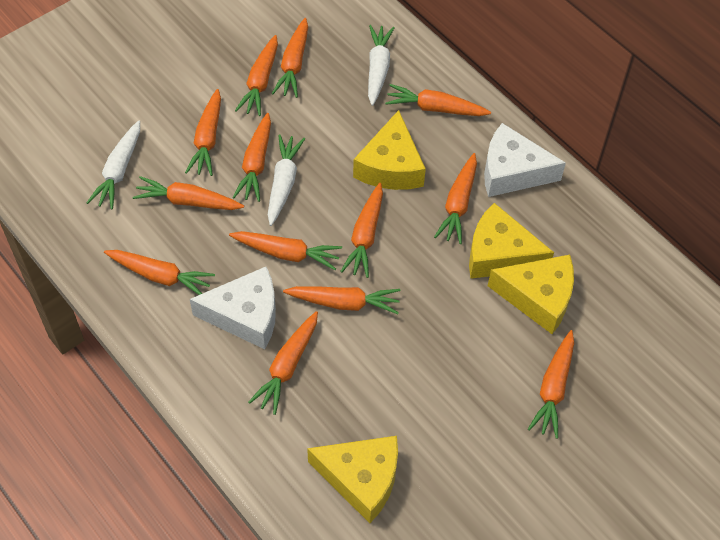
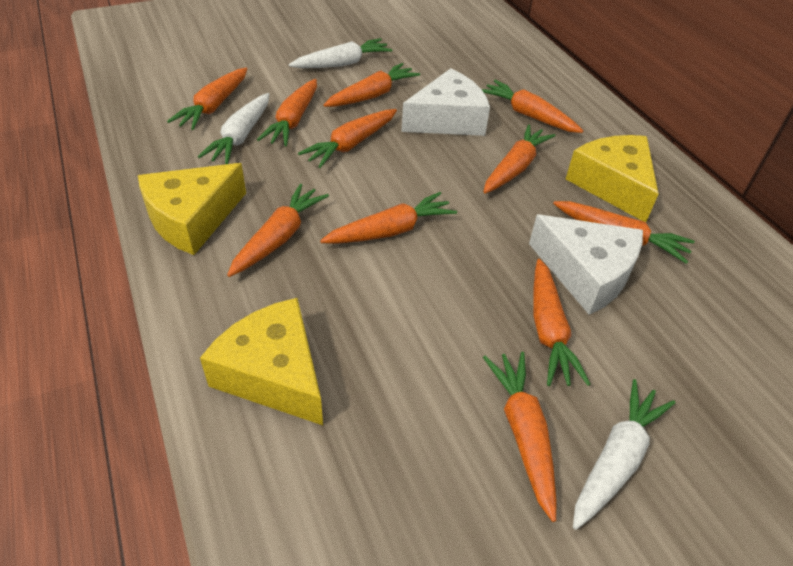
orange carrot: [104,250,215,295] [132,176,244,210] [185,89,221,176] [229,231,342,270] [232,113,271,202] [235,35,278,116] [248,311,318,415] [272,18,308,98] [283,286,400,314] [340,183,383,278] [385,84,491,116] [434,153,477,244] [528,330,574,439] = 13 -> [167,68,247,130] [227,184,329,277] [257,79,317,146] [298,109,397,168] [320,192,457,244] [323,63,420,107] [482,80,583,133] [483,124,556,193] [483,352,556,522] [533,259,591,386] [553,201,695,264] = 11
yellow cheese: [307,436,398,523] [353,110,426,190] [469,203,554,279] [488,255,574,334] = 4 -> [138,163,246,255] [200,298,323,425] [566,135,659,222] = 3

